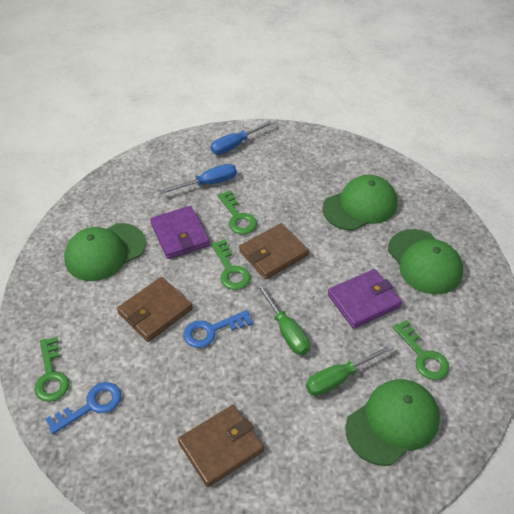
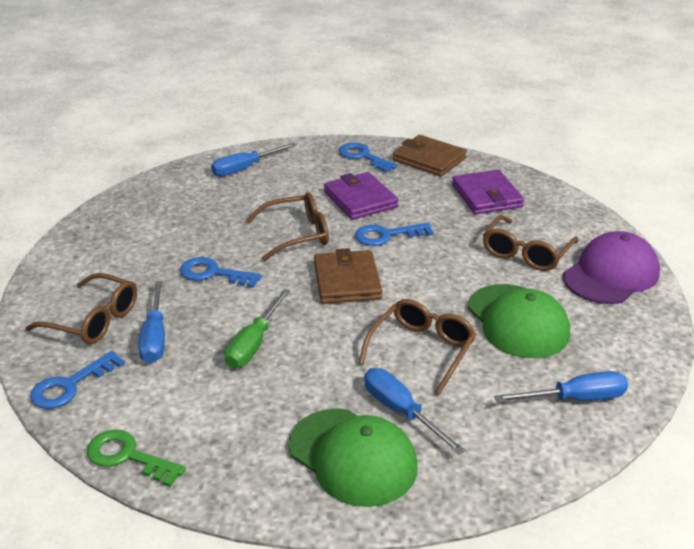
blue key: [45,382,121,434] [183,310,253,348] = 2 -> [30,351,125,409] [180,257,262,288] [339,143,398,172] [355,223,434,246] = 4
blue screwdriver: [160,164,237,194] [210,120,275,155] = 2 -> [138,281,165,363] [211,143,297,177] [364,368,466,455] [494,371,628,402] = 4
brown glasses: none = 0 -> [26,273,137,344] [246,192,329,261] [358,299,476,395] [483,215,578,271] = 4
brown wallet: [117,277,193,342] [178,405,264,487] [239,223,309,279] = 3 -> [314,248,382,304] [393,135,467,177] = 2
green cap: [64,223,146,281] [322,175,397,231] [345,379,440,466] [388,229,463,295] = 4 -> [288,408,418,507] [468,284,570,358] = 2
green key: [34,337,69,402] [211,239,251,290] [218,190,257,234] [393,320,449,380] = 4 -> [87,430,186,487] = 1
green screwdriver: [255,282,310,355] [306,344,394,396] = 2 -> [225,289,290,368] = 1
purple cap: none = 0 -> [563,231,660,304] = 1

